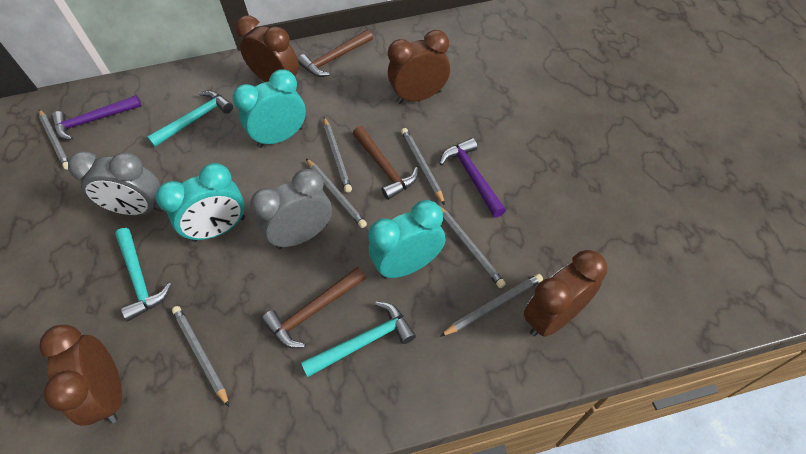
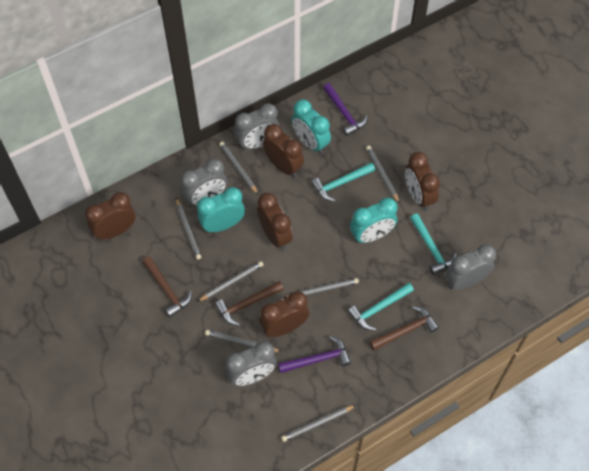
brown clock: [39,325,122,426] [236,16,299,82] [388,30,450,104] [524,250,607,337] = 4 -> [85,192,136,240] [257,193,293,250] [259,291,309,337] [262,124,304,177] [405,152,440,211] = 5
grey clock: [68,151,163,216] [250,169,332,249] = 2 -> [181,158,227,207] [225,341,277,386] [234,103,280,150] [445,244,496,290] = 4

